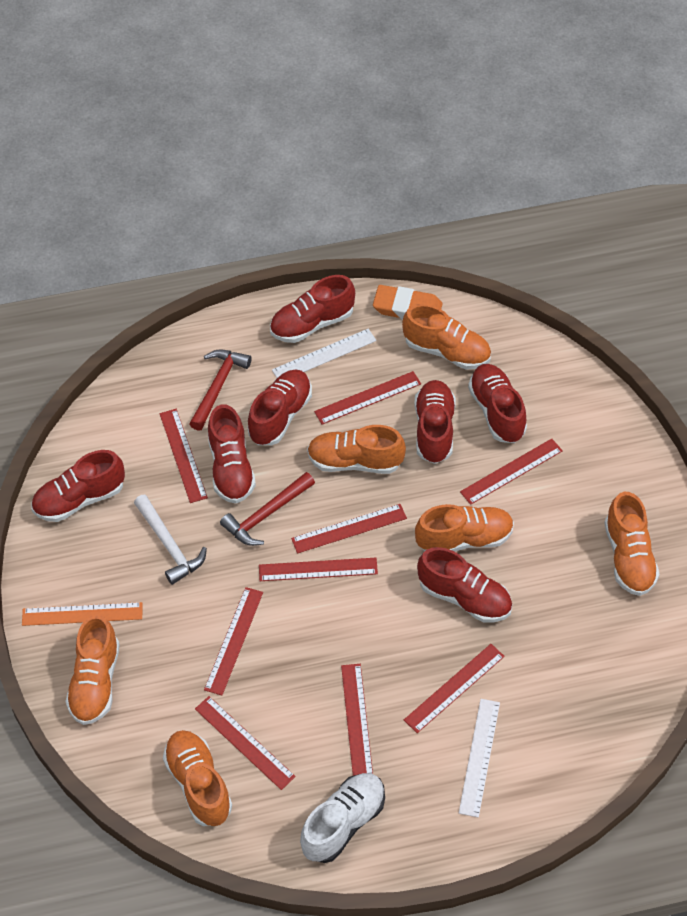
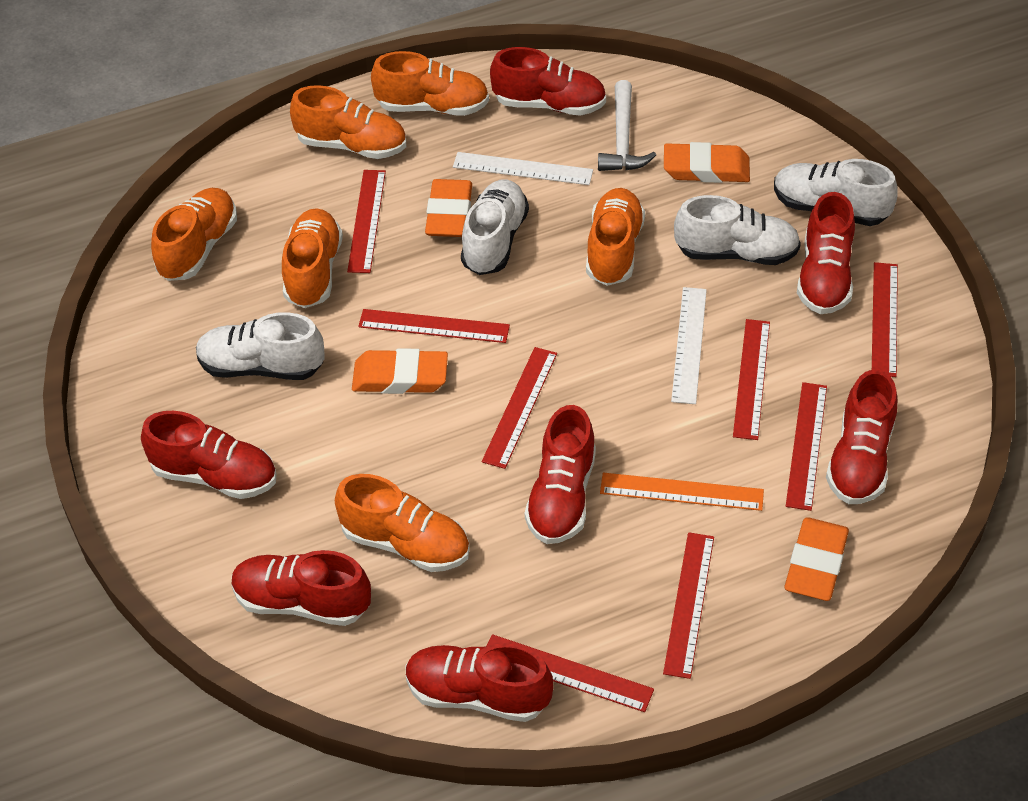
orange eraser: [373,285,443,320] = 1 -> [352,348,448,394] [425,179,472,237] [664,142,750,183] [784,517,849,601] = 4
red hammer: [190,349,252,431] [220,472,315,546] = 2 -> none = 0
red ruler: [160,409,208,503] [195,696,296,790] [204,587,263,695] [259,558,378,581] [291,504,407,554] [314,371,421,425] [341,664,373,776] [404,644,505,733] [460,439,563,505] = 9 -> [347,170,386,273] [358,309,510,343] [482,347,557,469] [486,634,654,712] [663,532,714,679] [733,319,770,440] [786,382,827,511] [872,262,898,377] = 8
white shoe: [300,773,385,863] = 1 -> [196,312,325,380] [461,179,529,275] [674,195,801,265] [774,159,898,226] = 4

